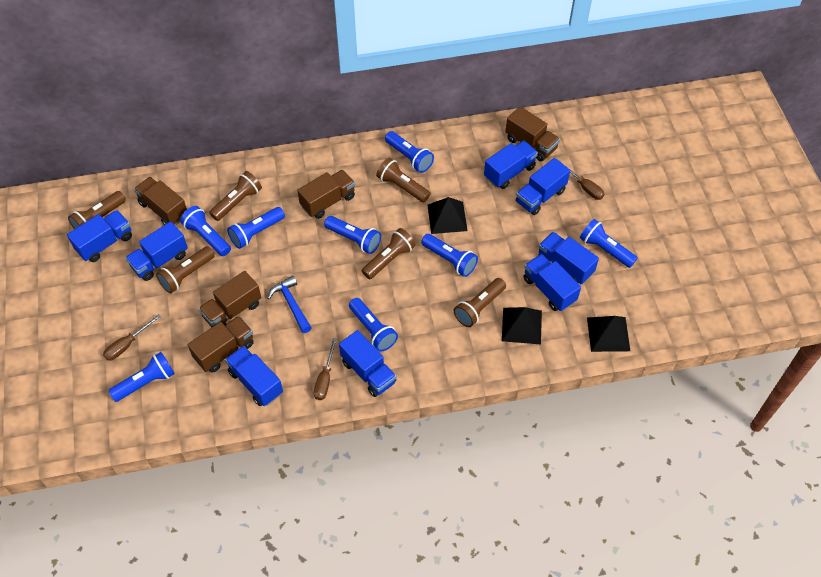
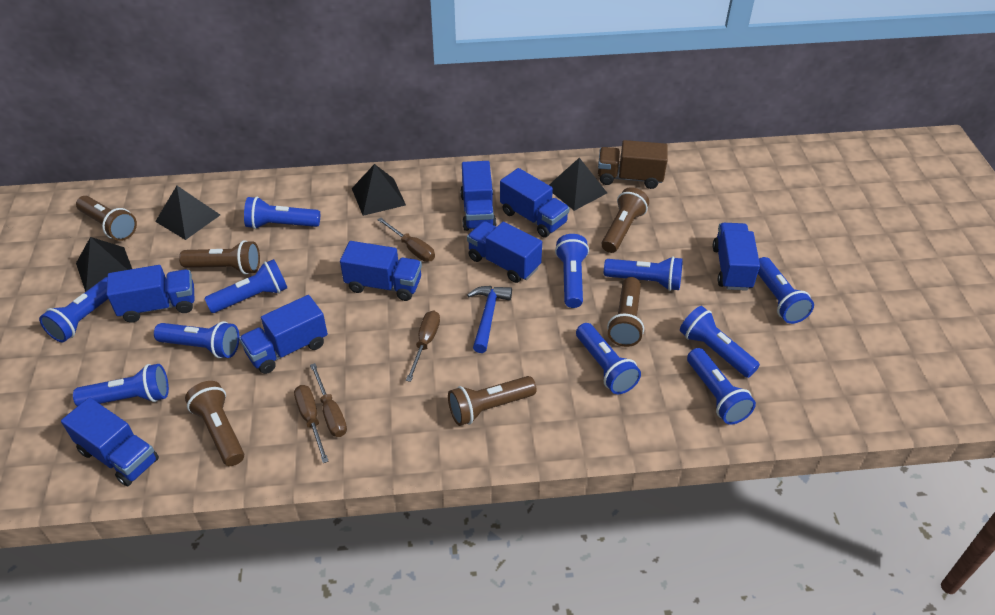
black pyramid: [427,197,468,234] [502,307,542,344] [587,316,630,352] = 3 -> [76,237,132,292] [155,186,220,240] [352,164,406,216] [549,158,607,211] = 4
blue flashlight: [108,352,175,402] [180,206,231,256] [227,207,285,249] [324,216,381,254] [349,298,398,352] [385,131,434,173] [421,234,478,277] [580,219,637,268] = 8 -> [39,277,108,343] [73,364,169,406] [154,321,240,358] [204,259,287,313] [244,197,320,229] [555,234,589,308] [576,323,641,394] [604,256,683,291] [680,306,760,378] [687,348,756,425] [758,257,814,324] = 11
brown screwdriver: [103,314,161,361] [314,338,337,400] [558,160,604,200] = 3 -> [294,385,329,463] [310,363,347,437] [377,218,435,262] [406,311,440,382] = 4
brown truck: [134,177,187,226] [188,316,254,373] [199,271,261,327] [297,170,355,219] [505,106,560,161] = 5 -> [598,140,668,189] = 1

